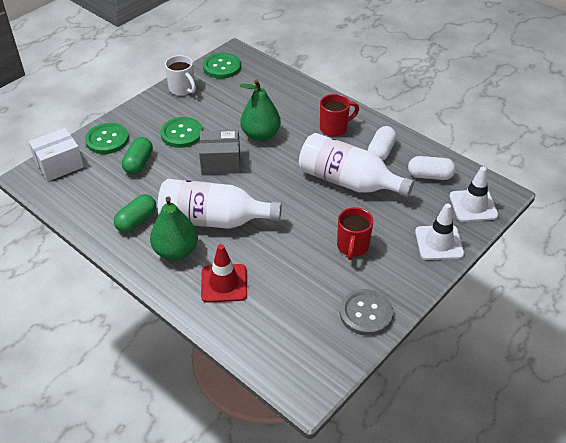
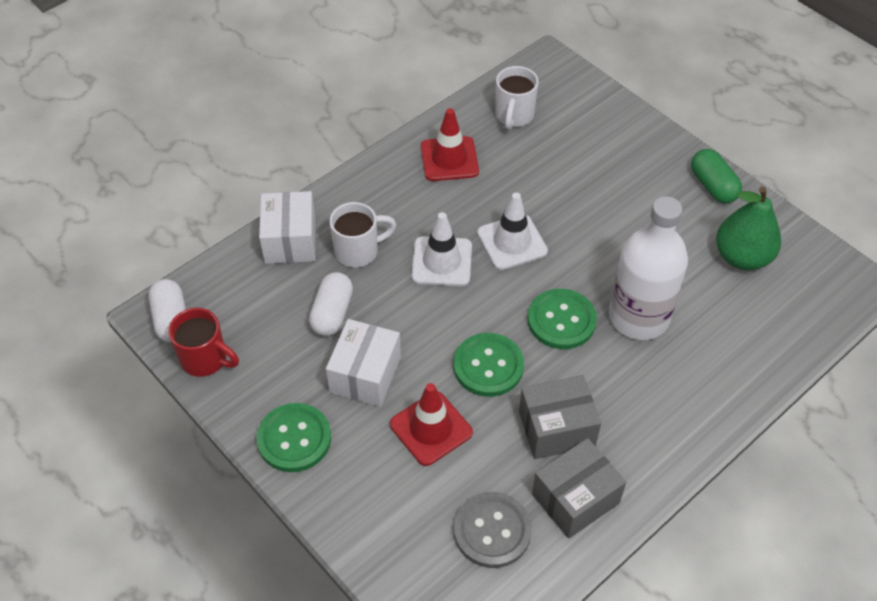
green capsule: [114,194,156,233] [122,137,153,174] = 2 -> [691,149,742,203] = 1
green pear: [150,196,198,260] [240,79,281,141] = 2 -> [716,187,781,270] = 1
grey box: [199,130,240,174] = 1 -> [519,375,601,459] [532,438,626,539] = 2
red mug: [320,94,359,137] [337,207,373,260] = 2 -> [168,308,239,377] = 1
red traffic cone: [201,244,247,303] = 1 -> [390,383,473,466] [421,108,479,181] = 2
white bottle: [158,179,282,229] [299,133,414,197] = 2 -> [609,196,688,340] = 1
white box: [29,128,84,181] = 1 -> [259,191,316,264] [326,319,401,407] = 2
white mug: [165,55,196,96] = 1 -> [329,202,396,268] [495,66,539,130] = 2

